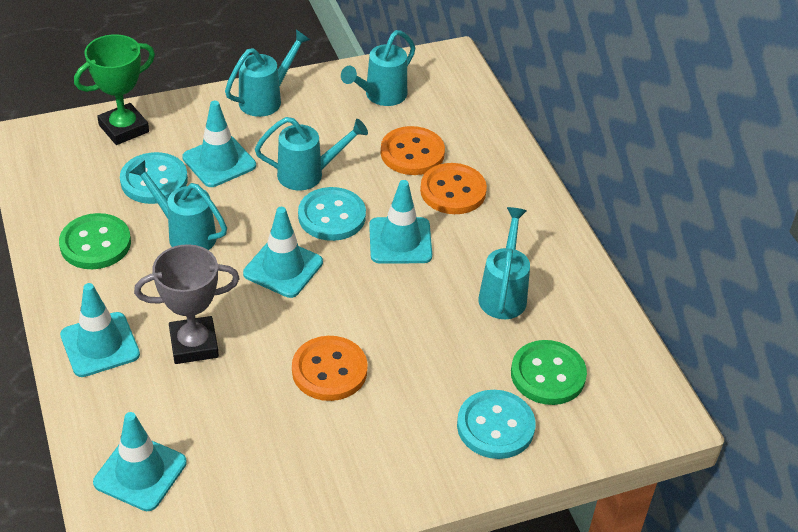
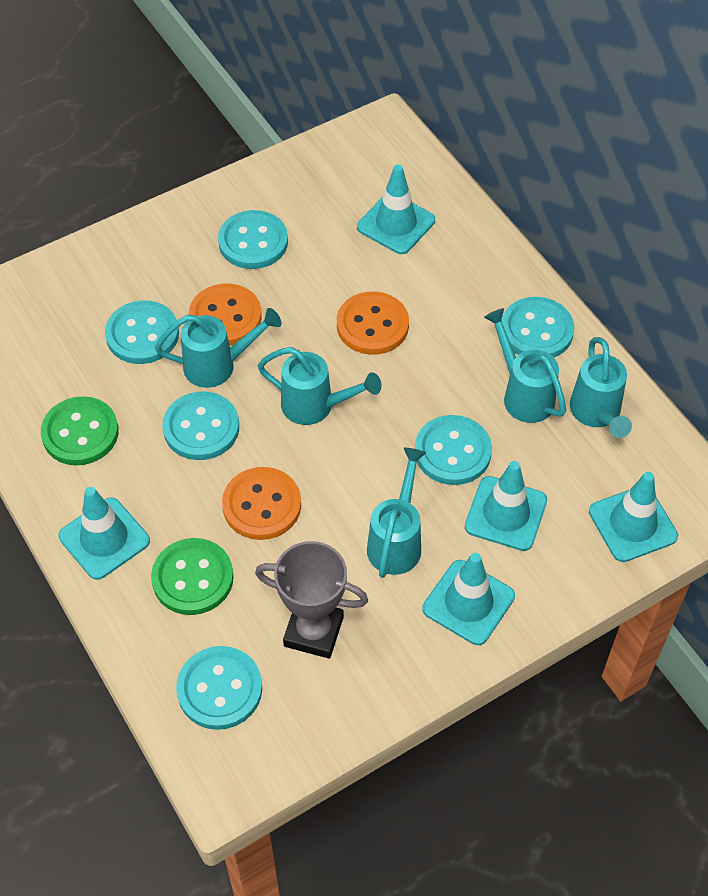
green trophy: [74,34,155,145] = 1 -> none = 0
turquoise button: [120,152,188,204] [298,187,366,241] [457,390,536,459] = 3 -> [105,300,179,364] [163,391,239,460] [176,646,262,730] [218,210,288,269] [415,415,492,485] [502,297,575,357] = 6

